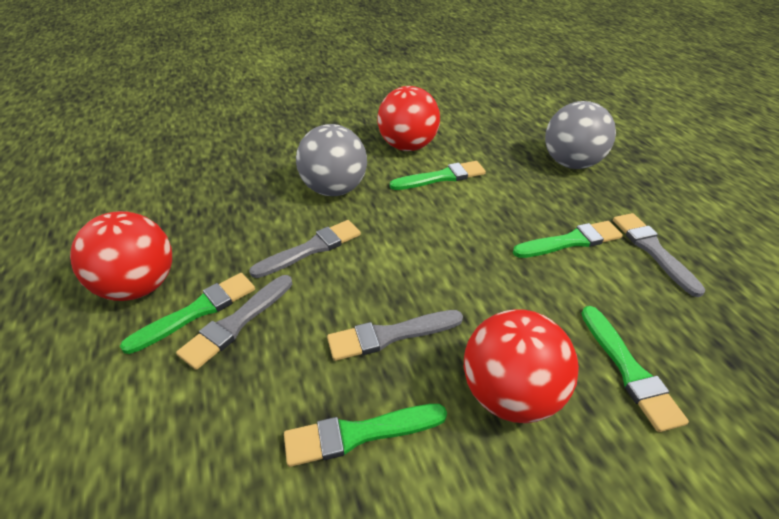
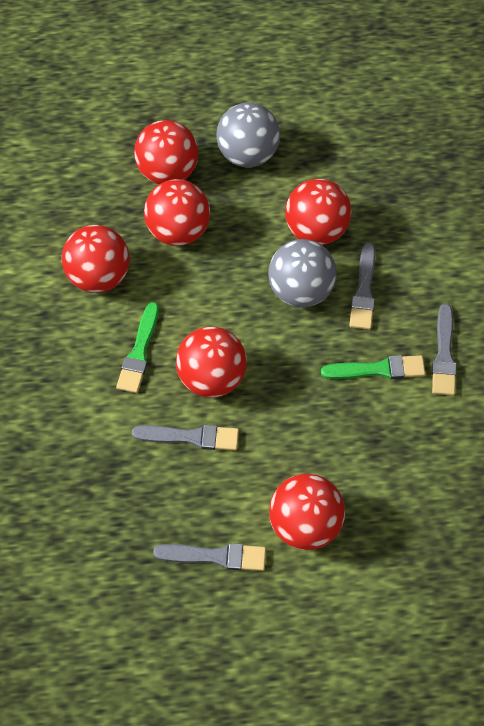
green brush: [120,273,255,354] [284,404,447,467] [390,161,486,190] [513,221,623,258] [581,306,689,432] = 5 -> [116,302,159,393] [321,355,426,379] = 2
red ball: [70,211,172,301] [377,86,440,151] [464,309,579,423] = 3 -> [62,225,130,293] [134,120,199,184] [144,179,210,246] [176,327,247,398] [269,474,345,550] [285,179,352,245] = 6

